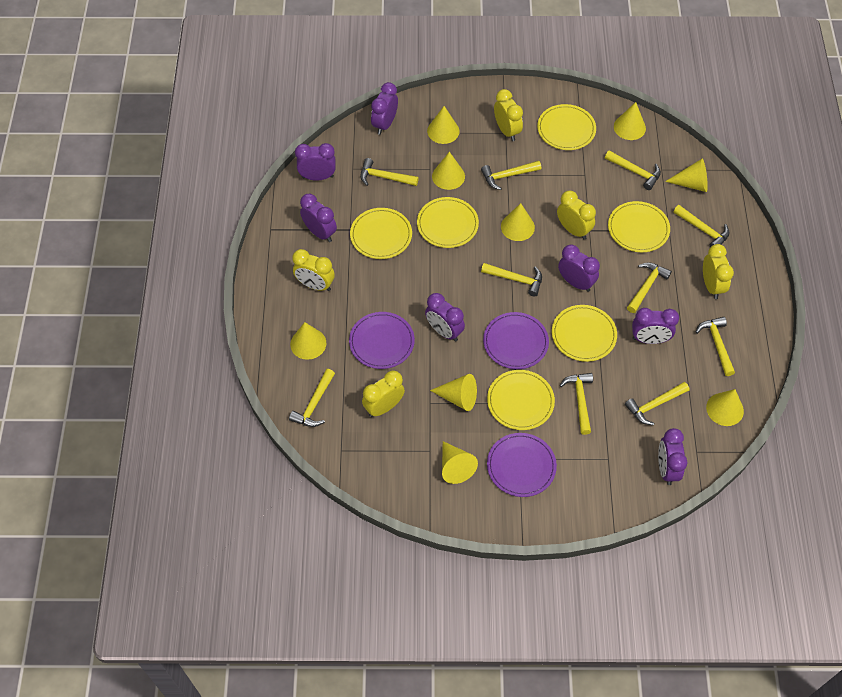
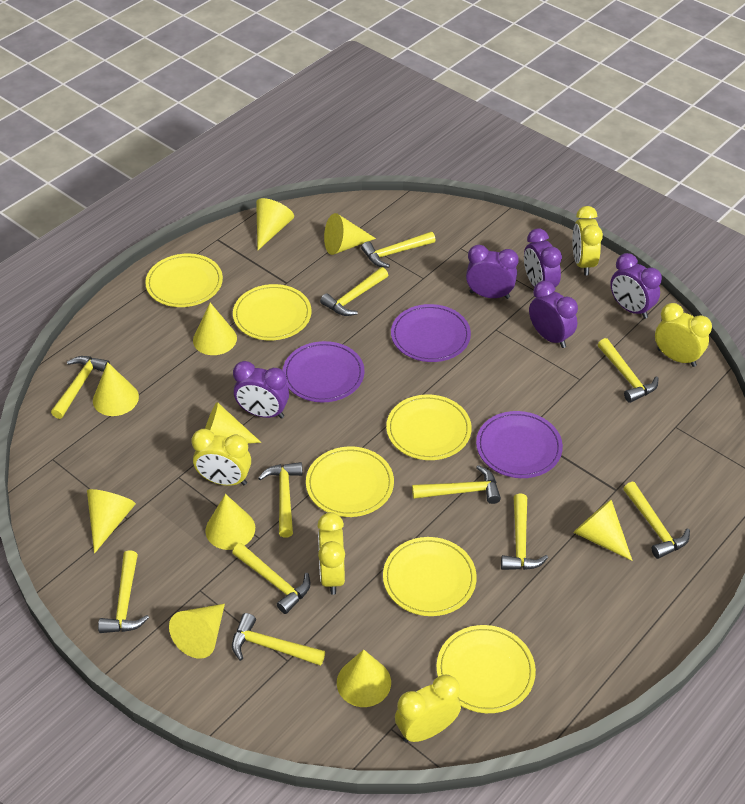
purple clock: [295,143,336,181] [300,194,337,242] [371,82,398,135] [425,293,465,341] [558,244,600,292] [632,308,679,344] [658,428,688,485] = 7 -> [233,361,289,418] [466,245,519,299] [524,228,562,287] [529,281,578,348] [610,253,662,319] = 5
yellow cone: [290,322,326,360] [427,106,460,144] [430,374,477,411] [432,152,465,190] [442,441,478,484] [501,203,535,241] [614,102,646,140] [665,159,708,192] [706,389,744,426] = 9 -> [87,489,136,554] [93,362,139,416] [169,604,225,659] [193,303,237,355] [205,402,261,444] [205,494,255,550] [256,198,294,251] [324,213,376,255] [337,649,391,707] [573,500,633,561] = 10
yellow hammer: [289,369,335,427] [360,158,419,186] [481,161,541,190] [481,263,542,297] [560,373,593,435] [605,150,661,190] [625,382,689,425] [627,262,672,313] [673,205,729,247] [696,317,735,376] = 10 -> [51,356,110,419] [98,551,149,633] [232,543,311,614] [232,613,325,666] [258,462,303,538] [320,267,388,316] [361,232,436,268] [412,465,501,504] [501,494,548,570] [598,338,658,403] [623,482,690,559] = 11

